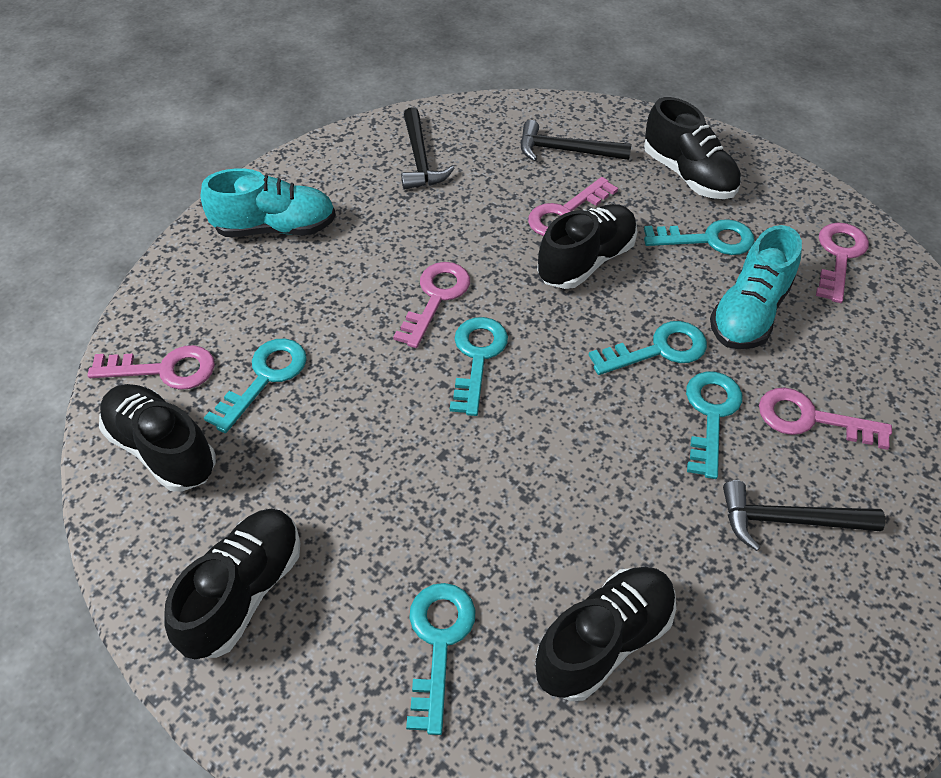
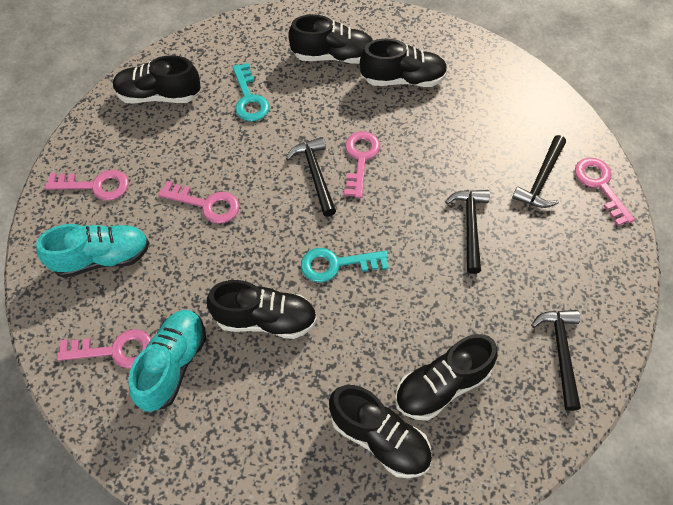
black hammer: [401,107,455,190] [521,120,632,161] [723,480,885,551] = 3 -> [286,137,336,217] [445,190,490,274] [512,135,566,208] [531,310,581,411] = 4
black shoe: [99,384,216,492] [164,509,300,659] [535,567,676,701] [537,204,638,289] [644,97,741,199] = 5 -> [113,55,201,104] [207,280,317,339] [288,14,373,64] [329,385,432,478] [360,38,448,87] [395,334,498,420] = 6
turquoise key: [204,339,307,433] [406,583,476,735] [450,317,508,416] [589,321,707,375] [644,219,755,255] [686,372,742,479] = 6 -> [232,63,269,121] [301,248,389,282] = 2

